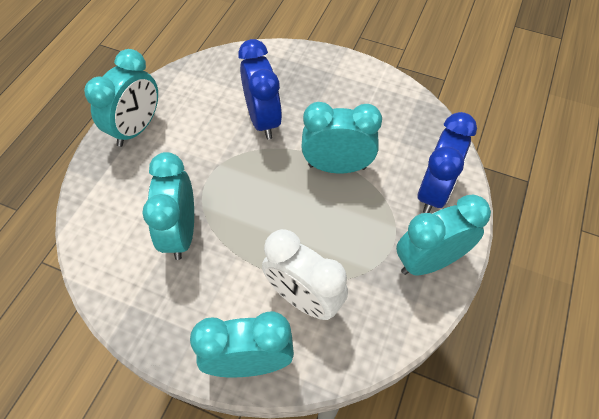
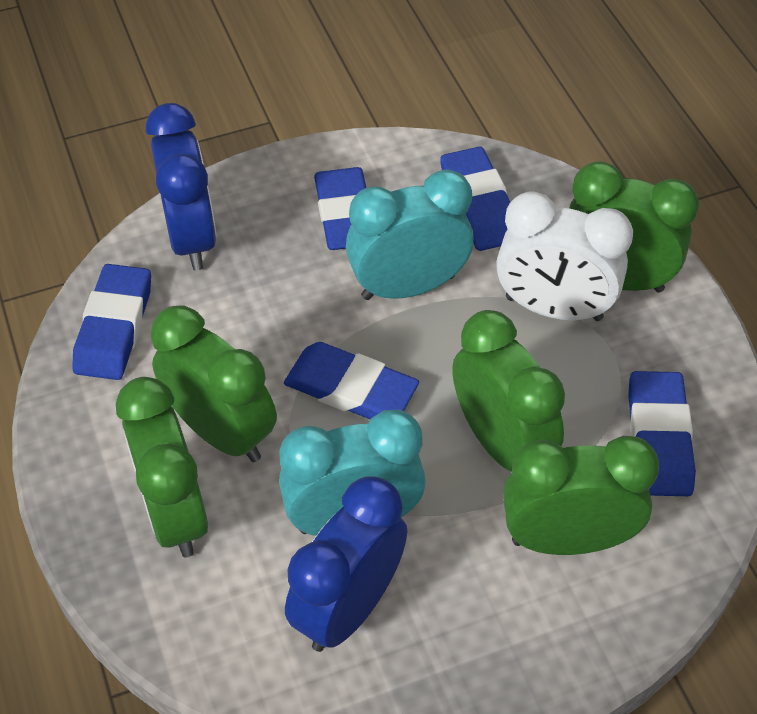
blue eraser: none = 0 -> [72,264,151,380] [284,342,419,419] [314,167,366,250] [440,147,510,251] [628,371,696,496] = 5
green clock: none = 0 -> [116,377,208,558] [151,306,277,462] [452,310,565,471] [503,435,659,555] [569,161,699,293] = 5
turquoise clock: [84,49,158,147] [142,152,194,260] [190,311,294,377] [301,102,382,173] [396,195,491,276] = 5 -> [279,410,426,536] [346,169,474,300] = 2

